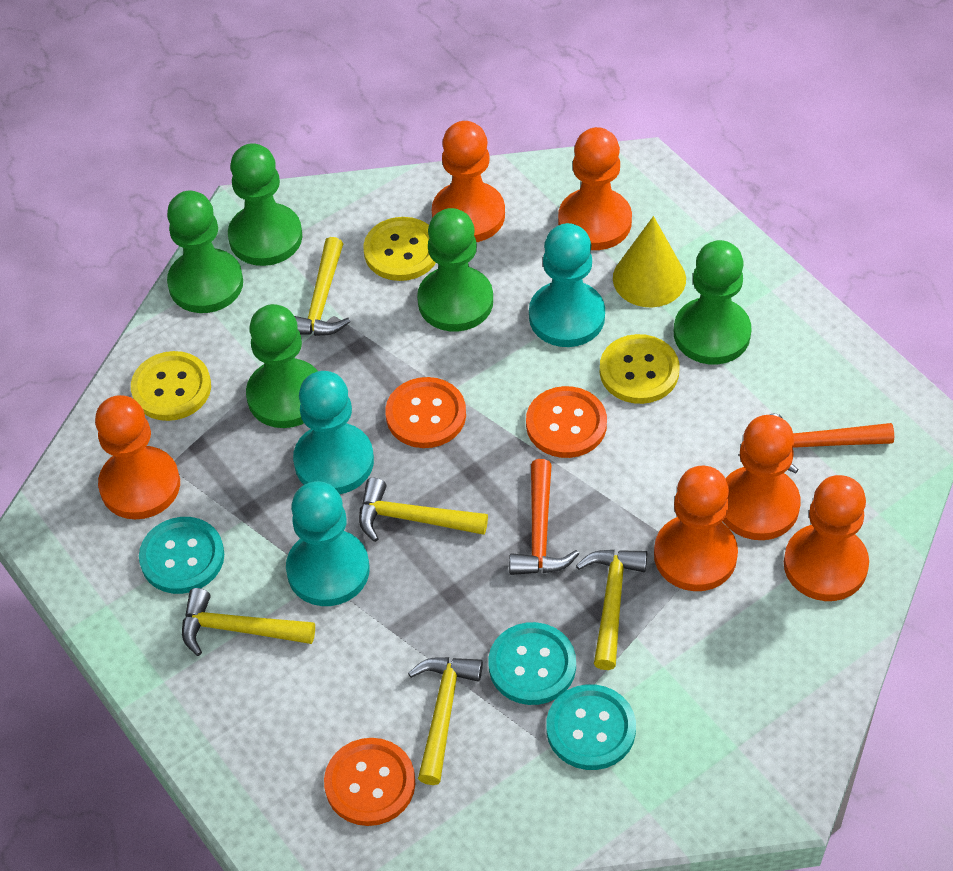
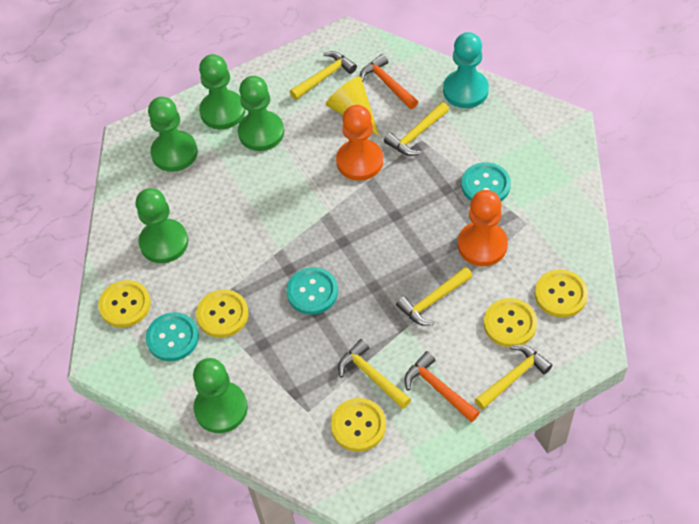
orange button: [324,738,415,826] [385,377,466,448] [526,386,607,458] = 3 -> none = 0
orange pawn: [95,395,180,519] [432,121,505,242] [558,127,632,250] [654,466,738,591] [723,415,800,540] [784,475,869,601] = 6 -> [336,105,383,181] [458,190,508,266] = 2
turquoise pawn: [286,481,370,606] [293,371,374,494] [529,223,605,347] = 3 -> [443,32,489,108] = 1
yellow button: [131,351,211,421] [363,217,436,281] [600,334,680,404] = 3 -> [98,280,151,328] [196,289,249,338] [331,398,386,452] [484,298,537,347] [535,269,588,318] = 5

